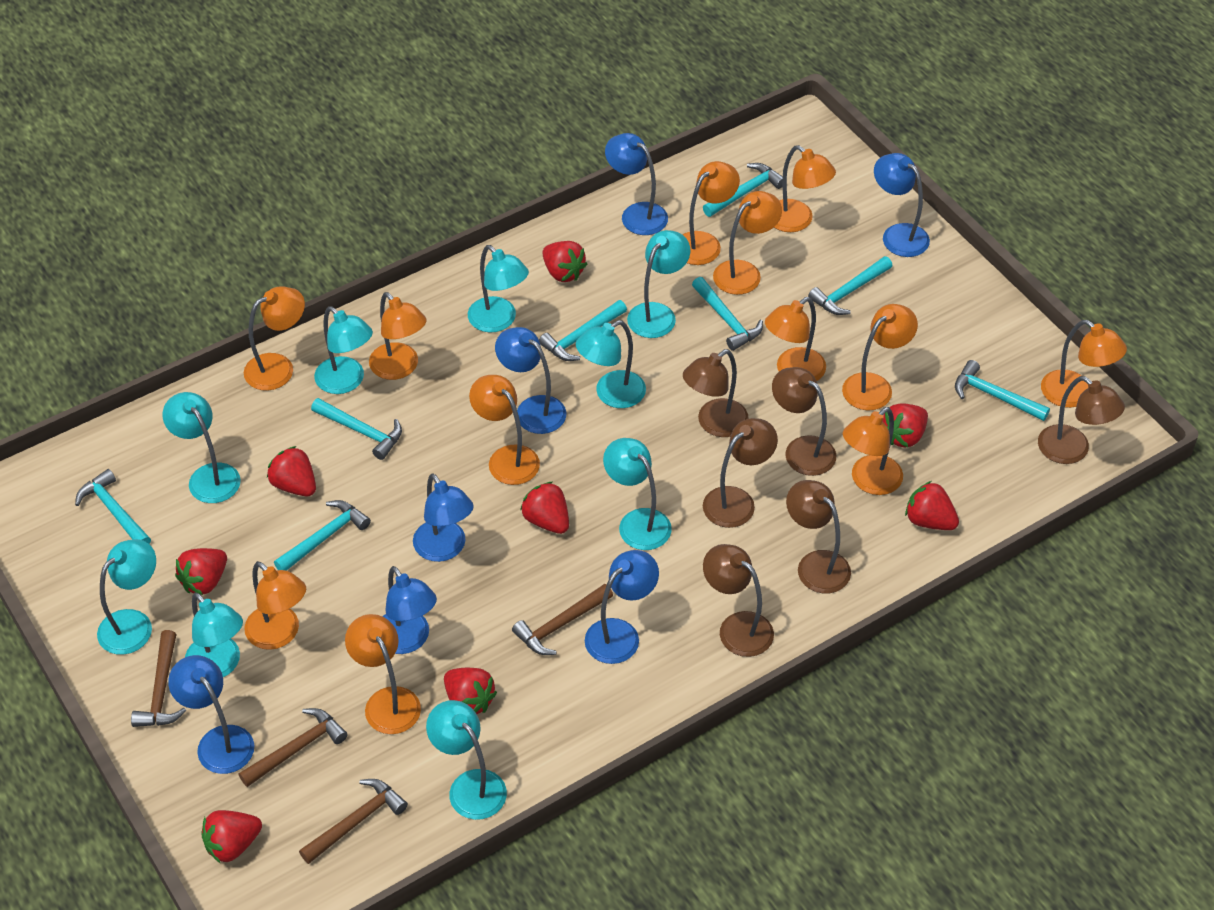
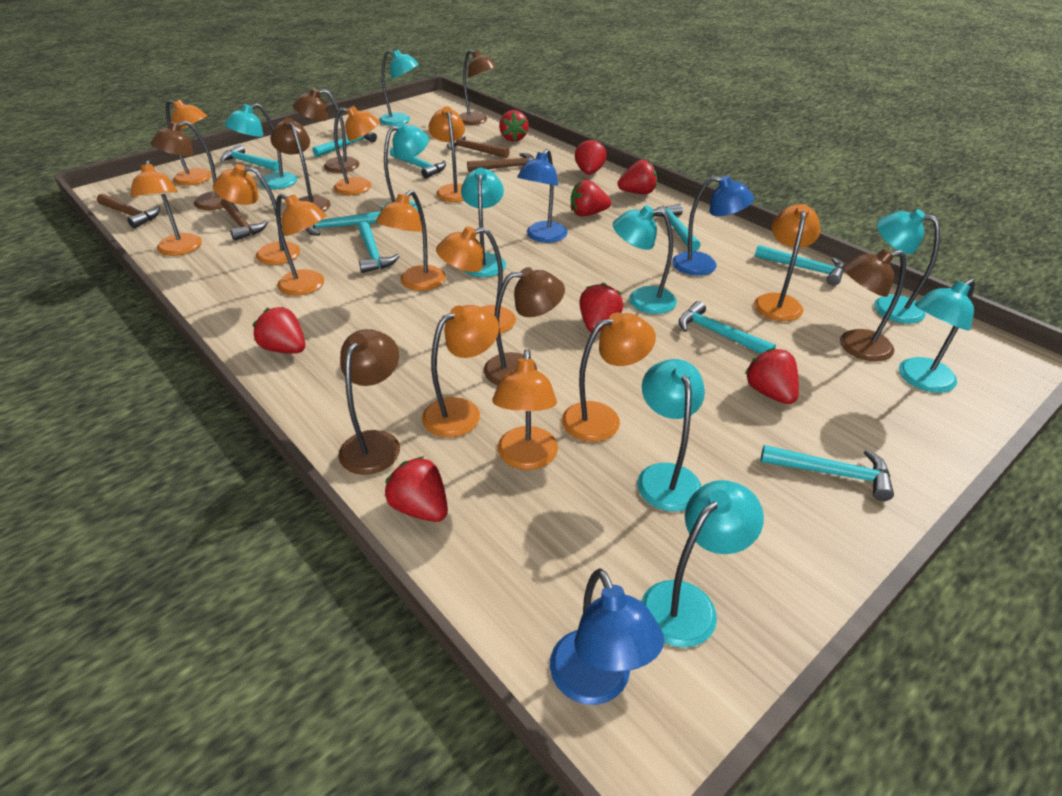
blue lamp: [168,655,254,774] [382,566,437,654] [413,473,474,562] [495,327,567,434] [585,550,659,664] [605,133,668,235] [874,153,930,257] = 7 -> [517,149,568,243] [550,568,664,705] [672,176,754,276] = 3
brown lamp: [683,349,749,437] [703,418,778,528] [703,544,774,657] [772,367,836,476] [786,480,851,594] [1038,376,1125,464] = 6 -> [151,121,224,210] [270,118,331,212] [293,88,359,173] [338,329,400,475] [460,50,497,125] [484,267,565,385] [840,249,906,361] = 7
turquoise hammer: [75,469,151,544] [274,500,371,571] [311,398,402,460] [539,300,627,361] [692,277,763,351] [703,163,783,217] [808,256,892,315] [955,360,1050,421] = 8 -> [221,144,279,172] [306,211,381,236] [313,132,377,157] [358,222,400,273] [390,147,446,179] [653,204,701,251] [679,301,776,354] [755,245,844,286] [761,445,894,501] = 9

